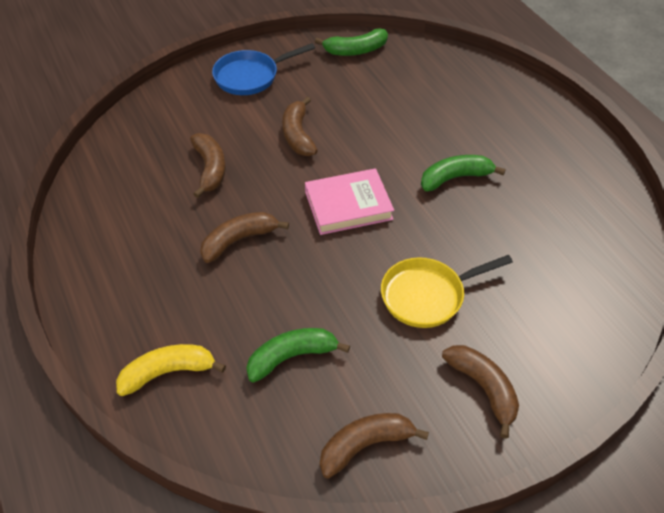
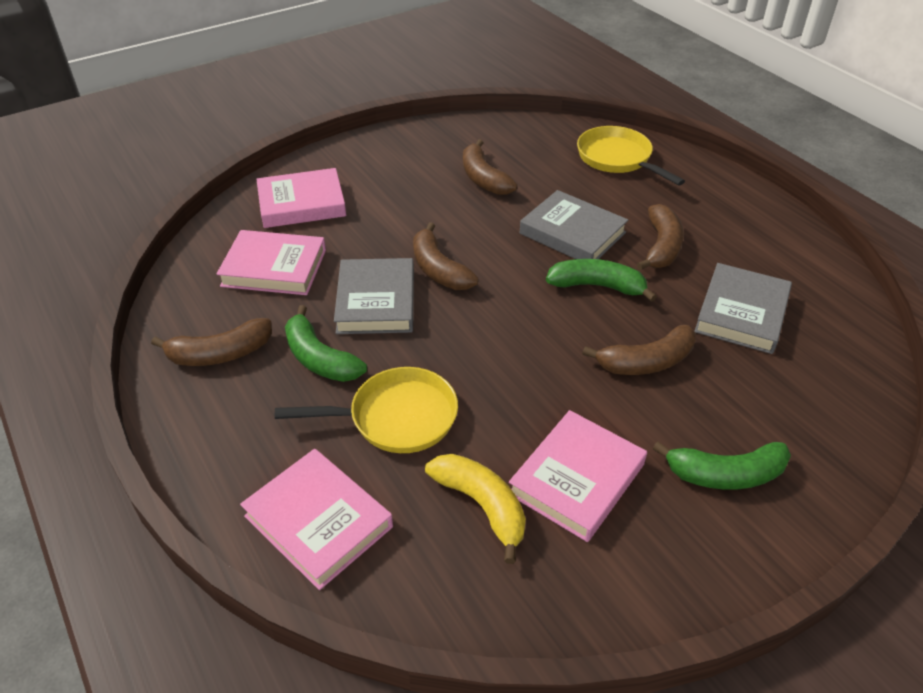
blue pan: [212,43,315,95] = 1 -> none = 0
grey book: none = 0 -> [334,258,414,334] [520,190,628,259] [694,263,792,354] = 3
pink book: [305,168,394,235] = 1 -> [217,230,326,295] [240,449,393,590] [256,168,346,228] [509,410,647,542] = 4
yellow pan: [381,255,513,328] = 1 -> [275,367,458,453] [577,126,685,186] = 2

